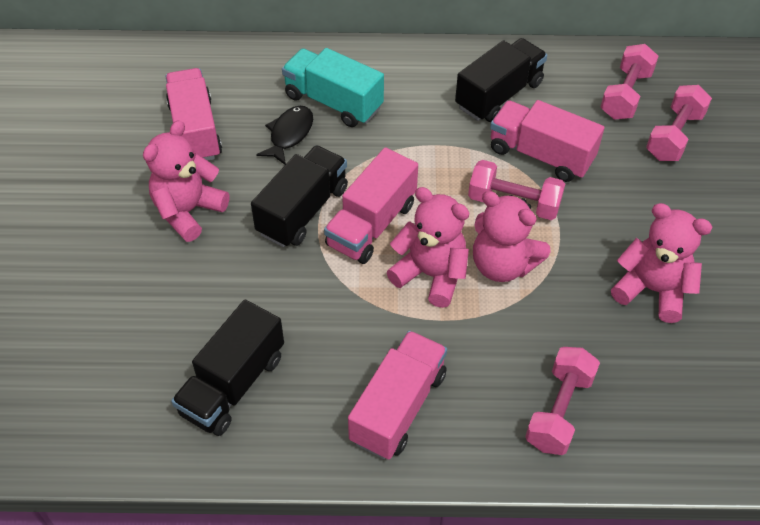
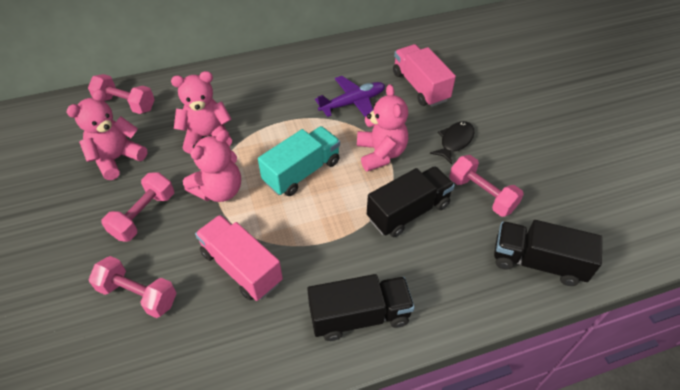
pink truck: [165,68,222,161] [324,147,418,264] [348,331,447,460] [490,100,604,182] = 4 -> [195,215,283,301] [393,44,456,107] = 2
purple plane: none = 0 -> [315,76,385,117] = 1

